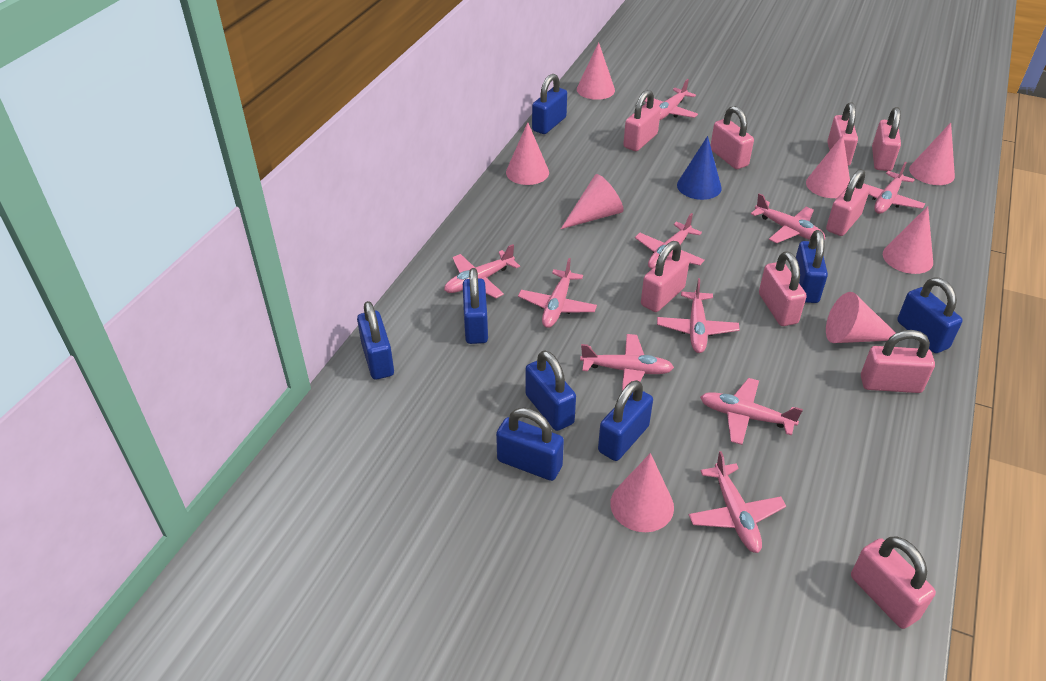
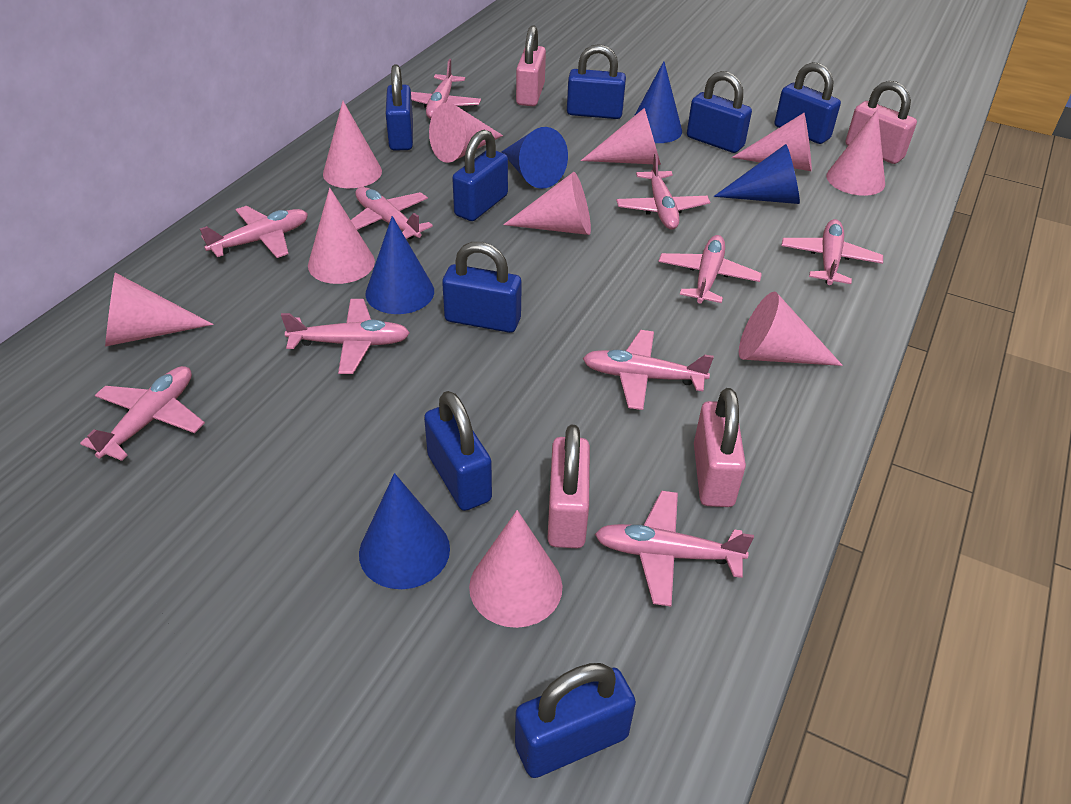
blue cone: [677,136,722,200] = 1 -> [359,473,450,589] [366,216,434,314] [502,127,568,189] [634,61,682,143] [714,144,800,204] = 5
pink cone: [506,122,549,185] [561,174,624,229] [577,42,615,100] [610,453,674,532] [806,135,850,198] [826,292,896,343] [883,206,933,274] [909,123,955,185] = 8 -> [105,273,213,347] [308,188,375,284] [323,101,382,188] [429,102,503,163] [469,510,562,628] [503,172,591,235] [581,108,661,165] [732,113,812,171] [739,292,843,366] [826,109,885,196] = 10
pink padlock: [623,90,661,151] [641,241,689,312] [710,106,754,169] [759,251,807,326] [826,169,870,236] [827,102,858,166] [851,536,936,629] [861,330,935,393] [872,107,901,171] = 9 -> [516,25,546,106] [547,425,590,548] [694,388,746,507] [846,81,917,164] = 4

